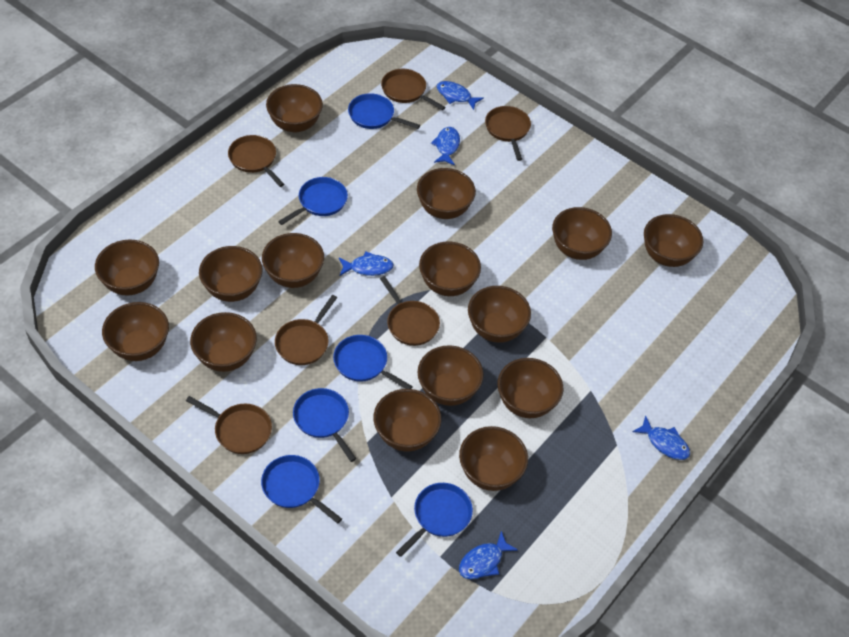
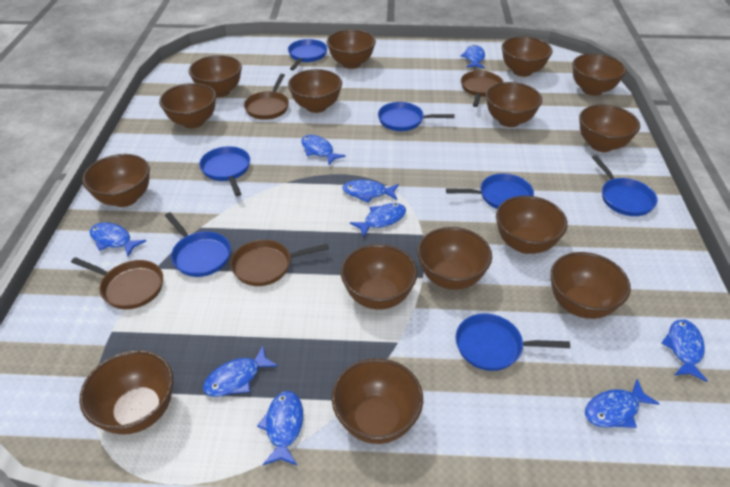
blue fish: [339,251,394,276] [431,127,460,166] [437,81,484,110] [459,531,518,579] [632,415,690,460] = 5 -> [90,222,146,256] [203,346,278,397] [257,391,303,465] [301,135,346,165] [342,180,399,203] [350,203,406,237] [461,45,485,69] [585,379,660,428] [661,319,708,382] = 9
blue pan: [261,455,342,524] [278,177,348,225] [293,388,356,462] [333,335,413,389] [348,93,420,129] [396,483,473,557] = 6 -> [165,212,231,277] [199,146,250,196] [288,39,327,70] [378,102,455,131] [446,173,534,209] [455,313,570,371] [592,155,658,216] = 7
brown pan: [186,396,272,454] [228,135,284,187] [275,295,337,365] [380,276,440,346] [381,69,445,110] [485,106,531,161] = 6 -> [71,257,163,309] [231,240,329,286] [244,74,289,120] [461,71,503,107] = 4

